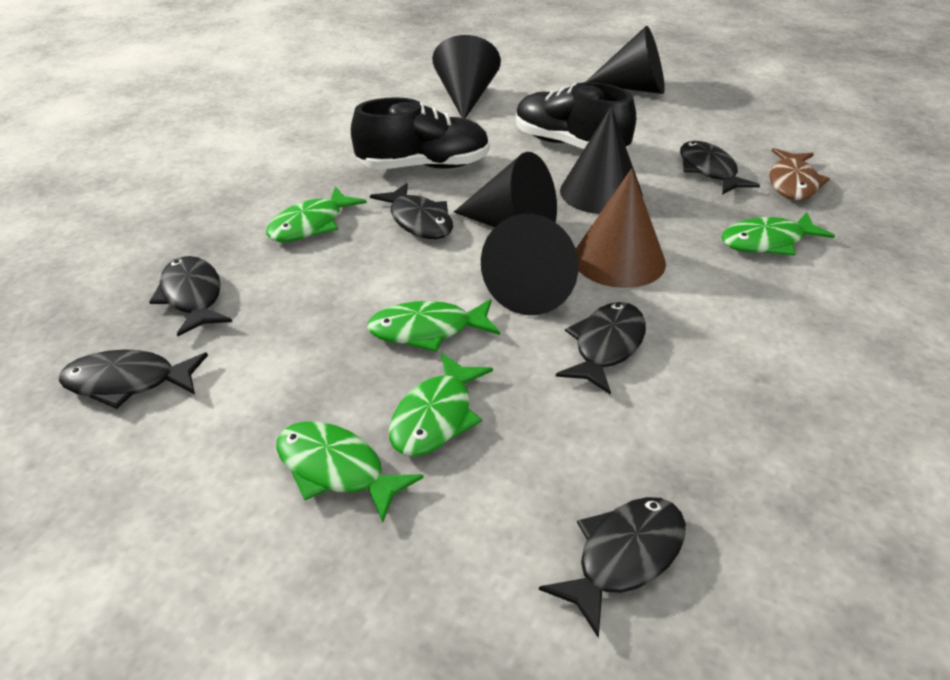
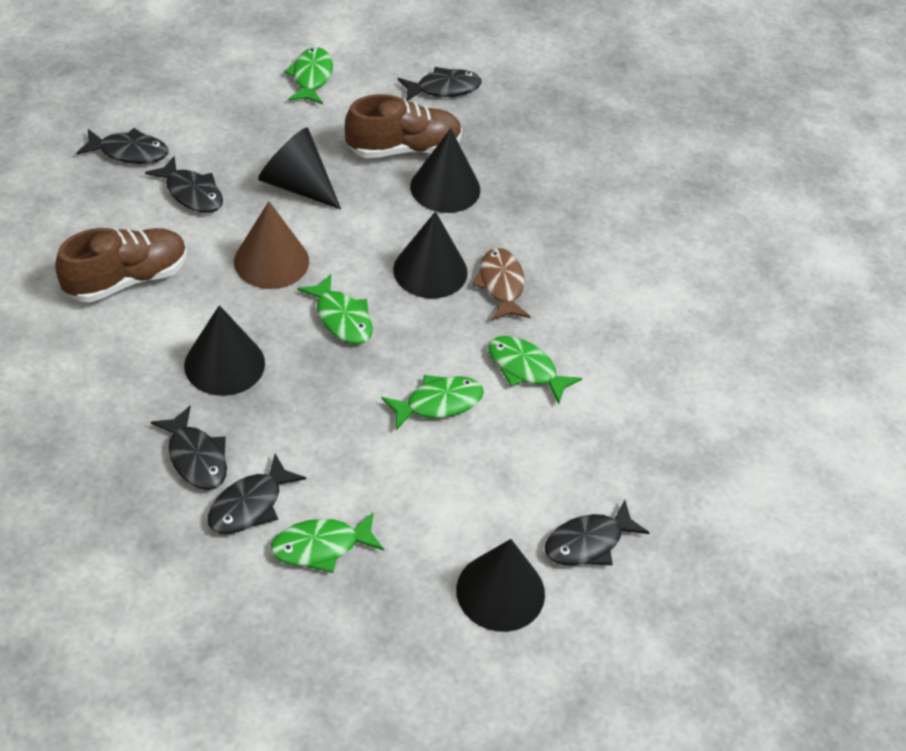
black shoe: [351,97,490,169] [516,82,636,150] = 2 -> none = 0
brown shoe: none = 0 -> [55,228,187,303] [345,94,462,158] = 2

